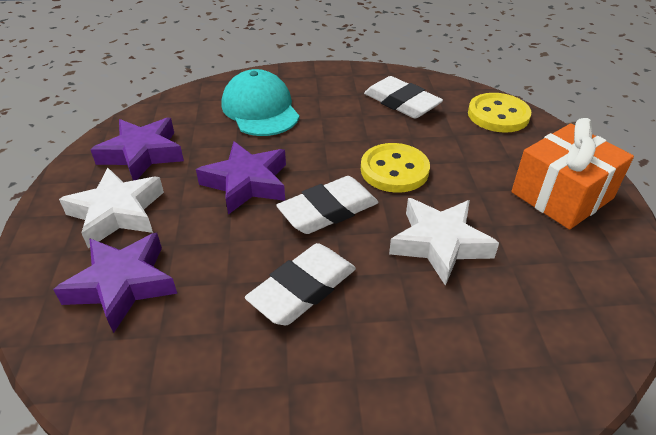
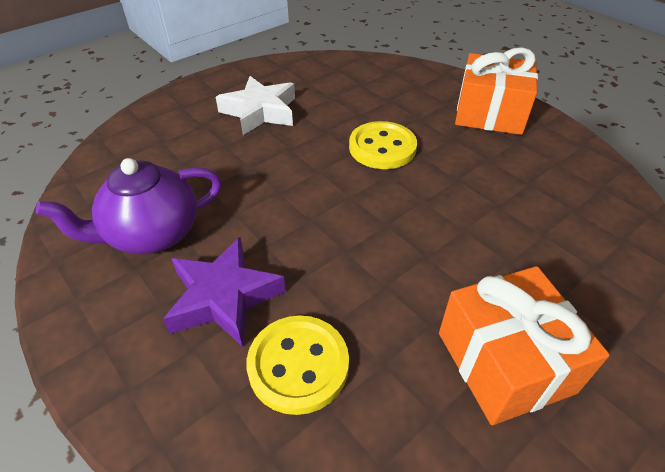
orange gift: [511,118,634,230] = 1 -> [439,266,610,425] [455,47,538,135] = 2
purple star: [53,233,177,333] [90,118,184,181] [196,141,286,215] = 3 -> [163,237,286,347] = 1
purple teapot: none = 0 -> [36,158,222,254] = 1
turquoise cap: [222,69,299,136] = 1 -> none = 0
white eraser: [245,243,356,325] [276,176,378,234] [364,76,443,119] = 3 -> none = 0
white star: [59,168,164,249] [389,198,499,286] = 2 -> [216,76,295,135] = 1

